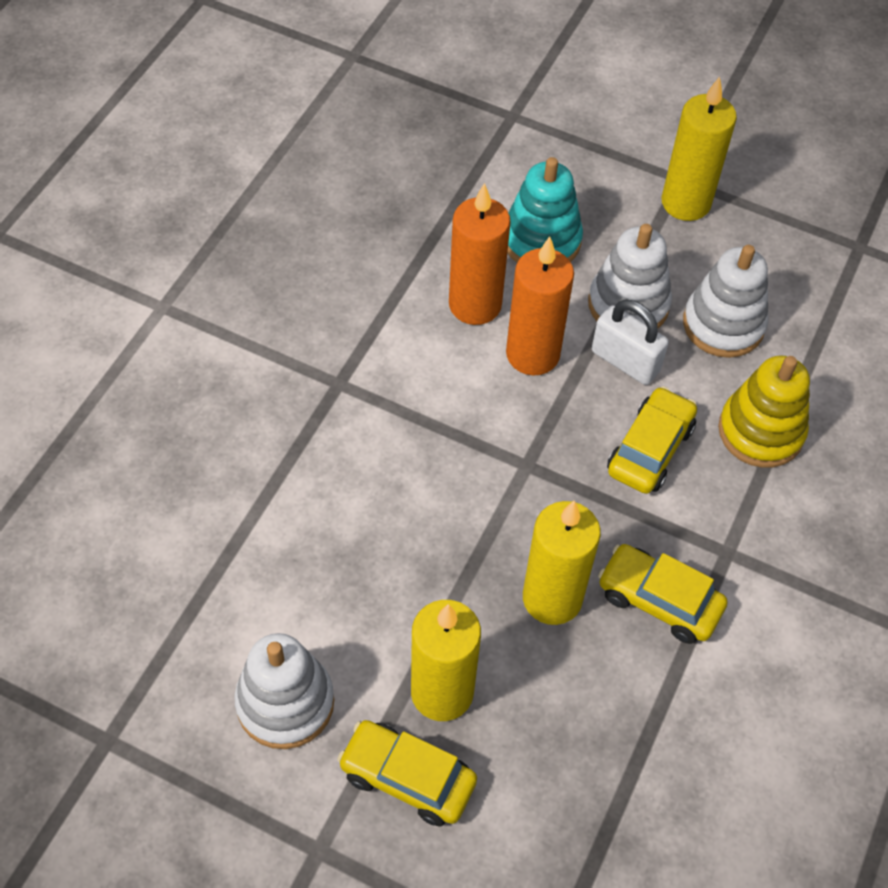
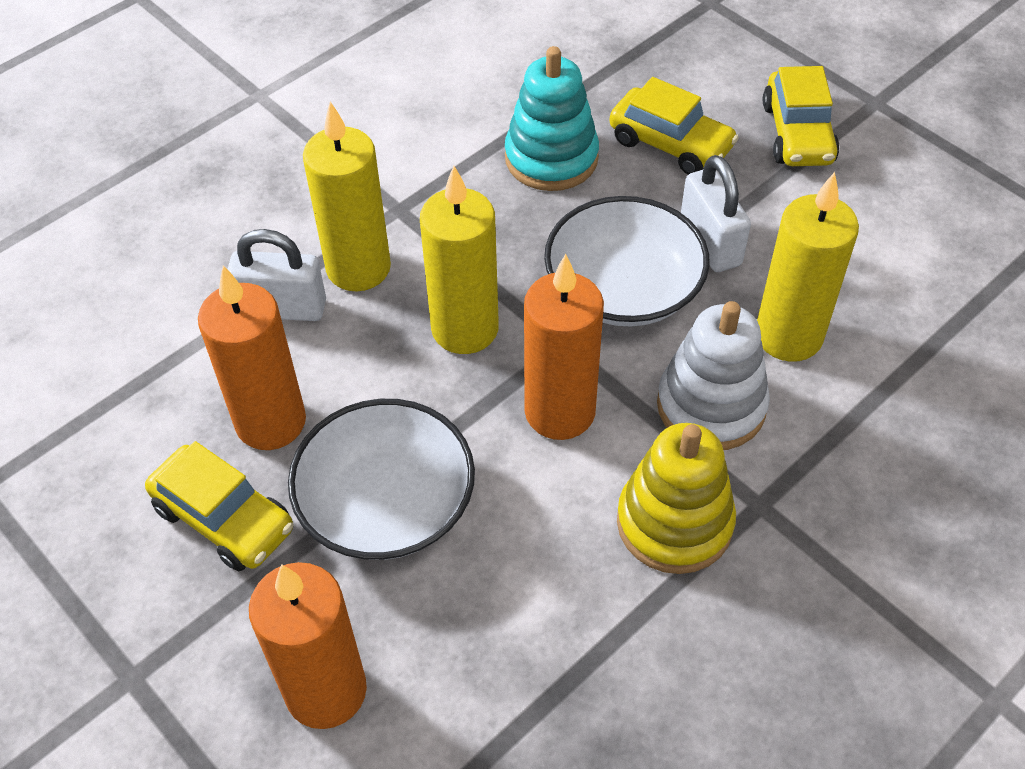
orange candle: [449,183,511,325] [506,236,574,376] = 2 -> [198,266,306,450] [249,562,367,729] [524,254,604,440] = 3
white bowl: none = 0 -> [288,399,475,560] [544,196,710,327] = 2
white padlock: [592,300,669,385] = 1 -> [227,229,326,321] [681,155,751,272] = 2
white stacking toy: [234,633,334,749] [588,224,672,328] [683,245,769,358] = 3 -> [657,301,770,450] = 1

